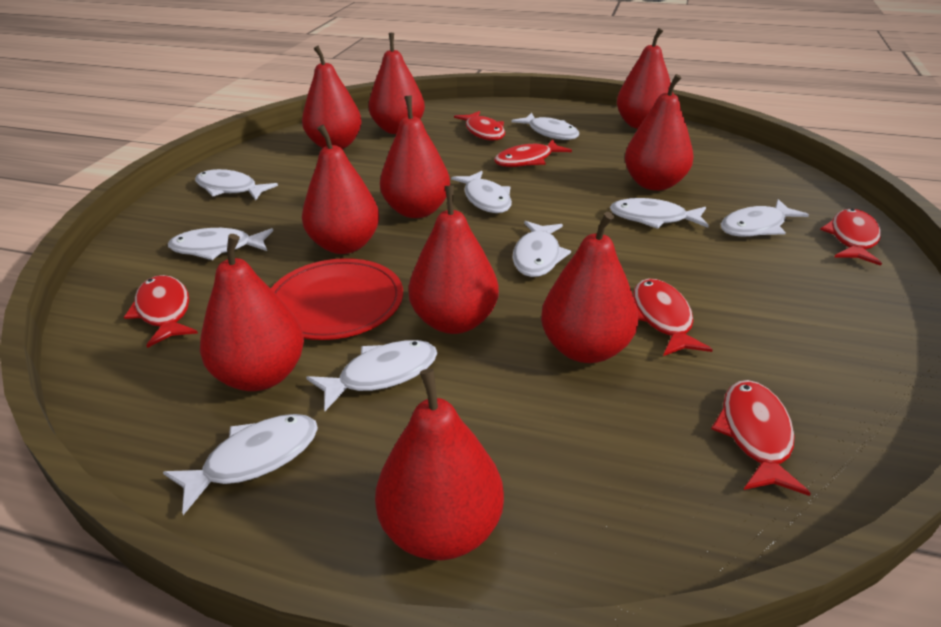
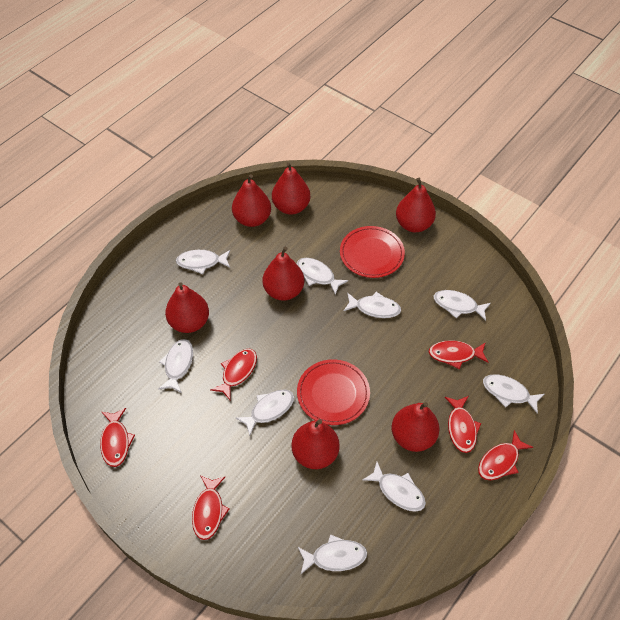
red pear: [200,234,304,391] [302,46,362,149] [302,124,379,254] [368,33,425,134] [375,369,504,560] [380,95,450,218] [408,185,499,334] [541,212,638,363] [617,28,674,129] [625,74,694,191] = 10 -> [165,282,209,333] [232,174,271,227] [262,247,304,301] [272,162,310,215] [291,419,340,469] [392,402,439,452] [396,178,436,232] = 7
red plate: [271,258,403,340] = 1 -> [297,359,370,425] [340,226,405,278] = 2

